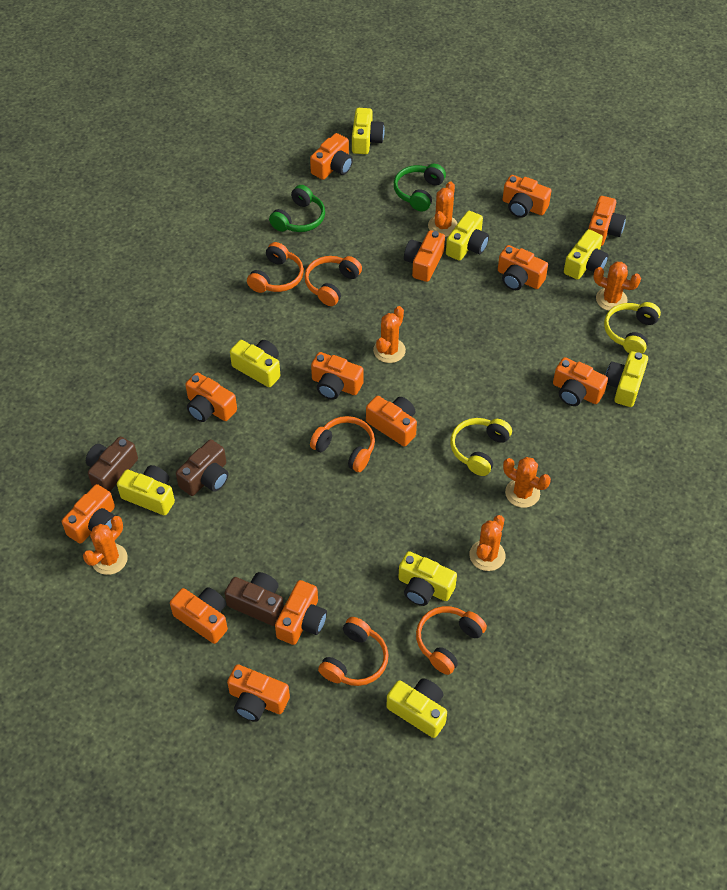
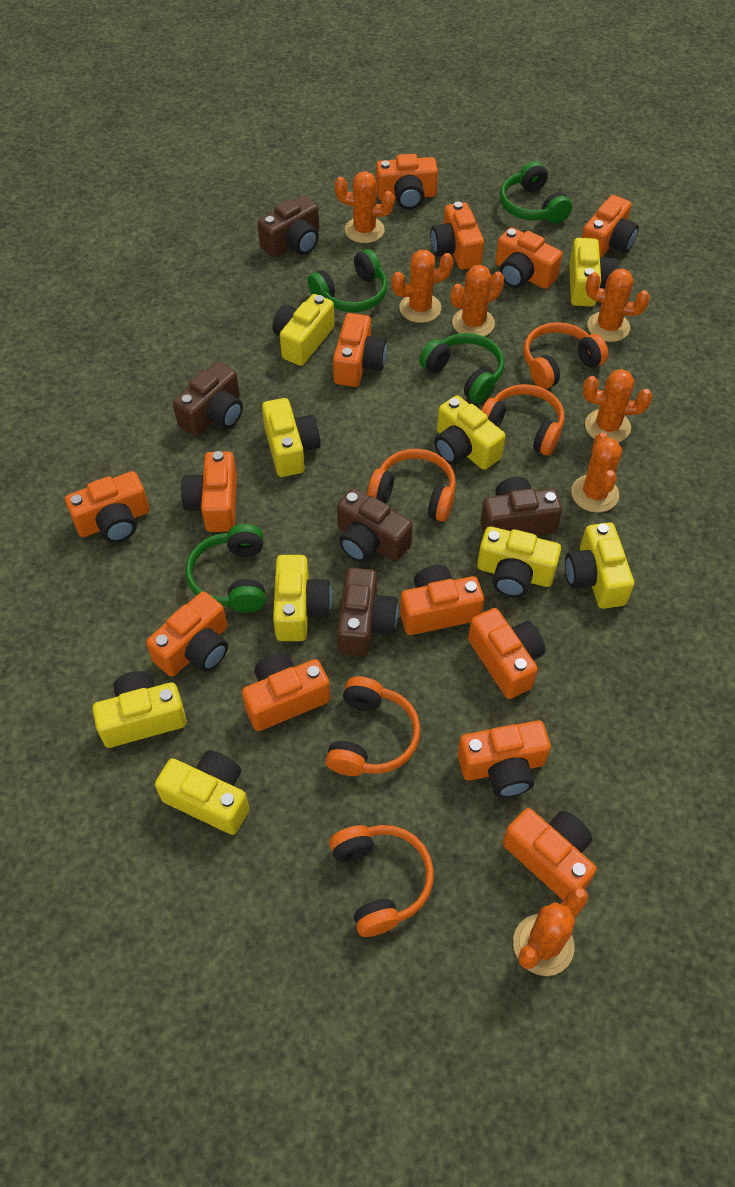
brown camera: [86,437,138,492] [176,439,229,496] [225,572,284,626] = 3 -> [173,362,243,436] [258,196,319,257] [337,488,413,562] [337,568,398,656] [480,477,562,535] = 5
green headphones: [269,185,325,232] [394,164,446,211] = 2 -> [185,524,265,613] [308,249,388,312] [419,333,504,403] [500,161,572,224] = 4
orange cactus: [83,516,128,575] [373,306,406,363] [428,181,458,237] [470,515,506,571] [503,457,551,508] [593,262,641,311] = 6 -> [335,171,394,243] [391,250,453,323] [451,265,504,336] [513,886,588,976] [571,432,622,513] [583,369,652,443] [586,268,650,342] = 7
yellow camera: [117,465,175,516] [230,340,281,387] [352,108,385,154] [387,678,447,738] [398,551,457,606] [446,211,489,261] [564,229,609,280] [605,351,648,407] = 8 -> [92,671,187,748] [155,750,249,835] [262,398,321,477] [273,294,334,366] [273,555,332,641] [434,395,505,470] [477,526,561,597] [565,522,634,609] [569,238,619,307] = 9
yellow headphones: [450,418,512,476] [604,302,661,354] = 2 -> none = 0

